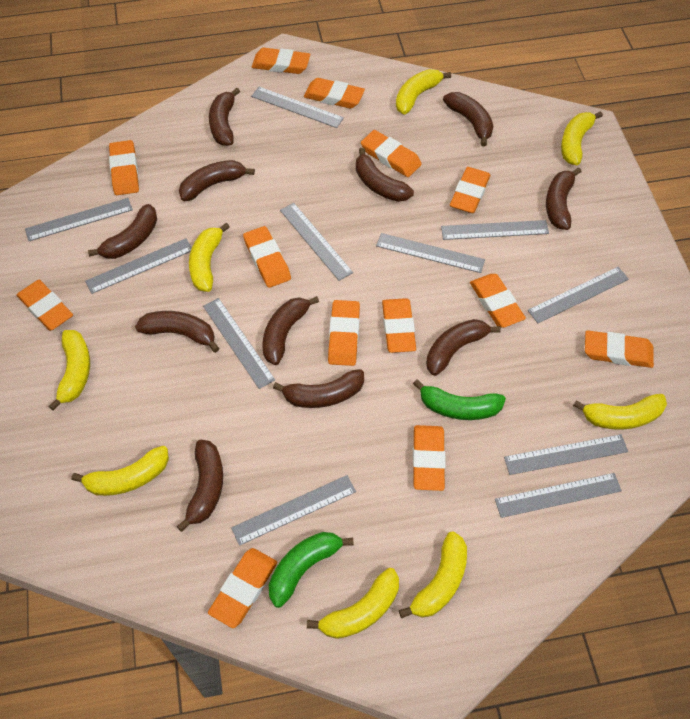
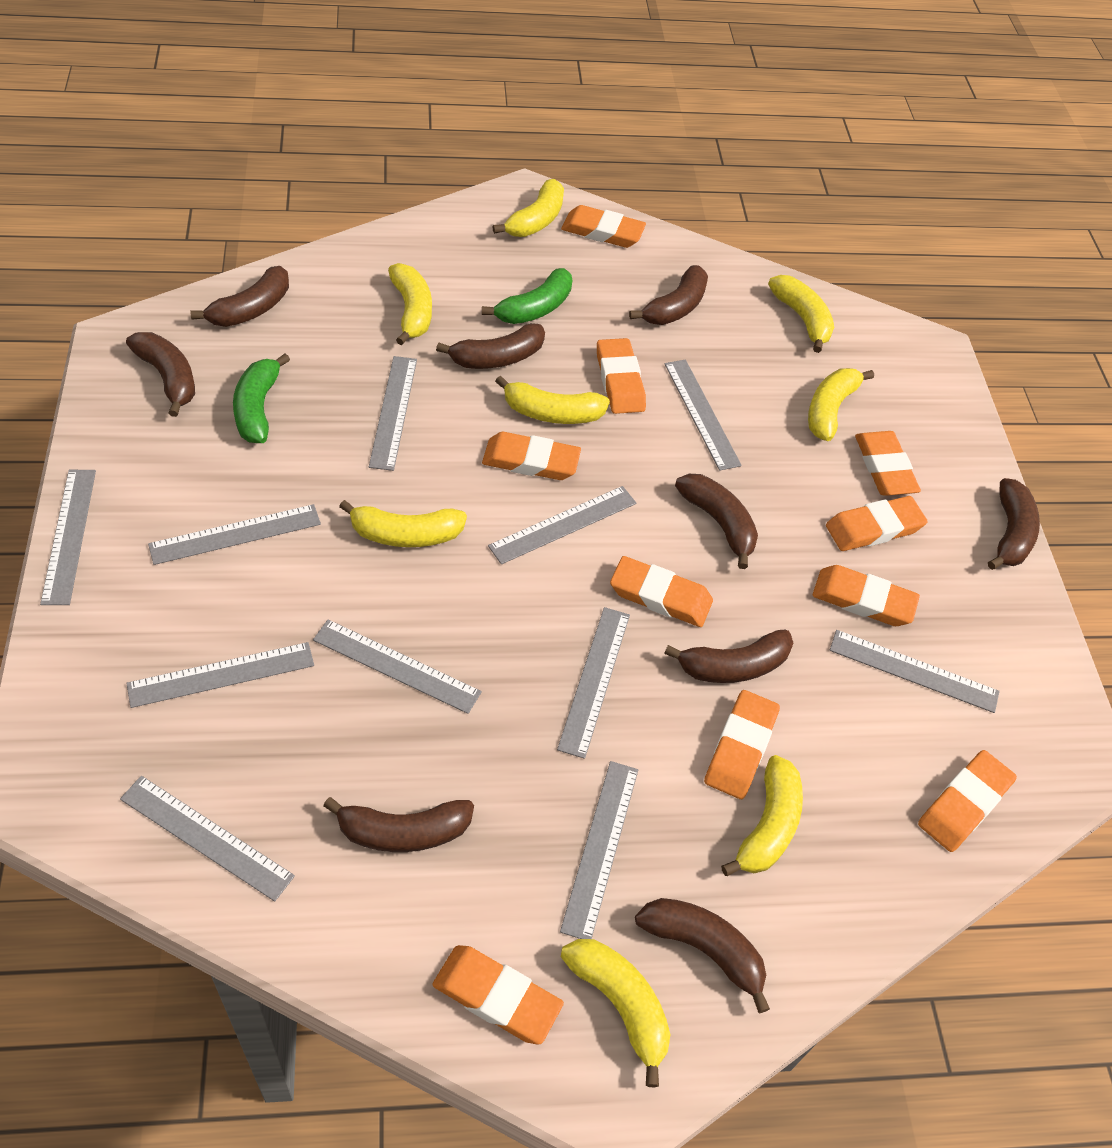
brown banana: [88,204,157,259] [135,311,219,353] [177,440,223,532] [179,160,255,201] [209,88,240,146] [263,296,319,365] [273,369,364,408] [356,148,414,202] [426,319,501,376] [443,92,493,147] [546,167,581,230] = 11 -> [126,332,195,417] [191,266,289,327] [323,797,474,852] [436,323,545,369] [629,265,708,325] [635,898,770,1013] [664,630,793,683] [675,474,758,569] [988,478,1040,570] = 9
orange eraser: [17,280,73,331] [109,140,139,195] [208,548,277,628] [243,226,291,288] [252,48,310,74] [304,78,365,109] [328,300,360,366] [361,130,422,177] [382,298,416,353] [413,425,445,491] [450,167,491,213] [470,274,526,328] [585,330,654,368] = 13 -> [432,945,564,1045] [482,432,581,480] [561,205,646,248] [597,338,646,414] [610,556,713,627] [704,690,780,799] [812,565,920,626] [826,496,928,551] [855,431,921,496] [918,750,1017,852] = 10

